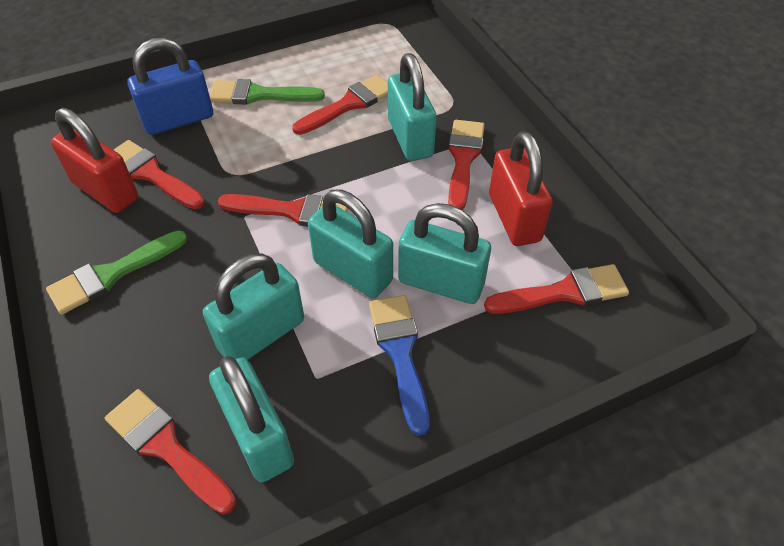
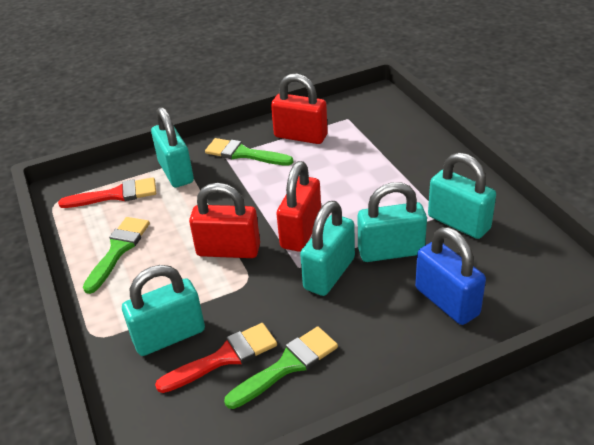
blue brush: [369,295,430,436] = 1 -> none = 0
green brush: [46,230,187,315] [210,79,325,104] = 2 -> [83,217,150,294] [205,138,293,166] [224,326,338,409] = 3
red brush: [105,389,236,514] [114,140,205,209] [218,194,348,227] [292,75,388,135] [448,120,485,210] [484,264,629,314] = 6 -> [58,177,156,208] [155,323,277,393] = 2
red padlock: [51,108,138,213] [489,131,553,246] = 2 -> [189,183,260,258] [271,73,328,144] [276,161,321,252] = 3

